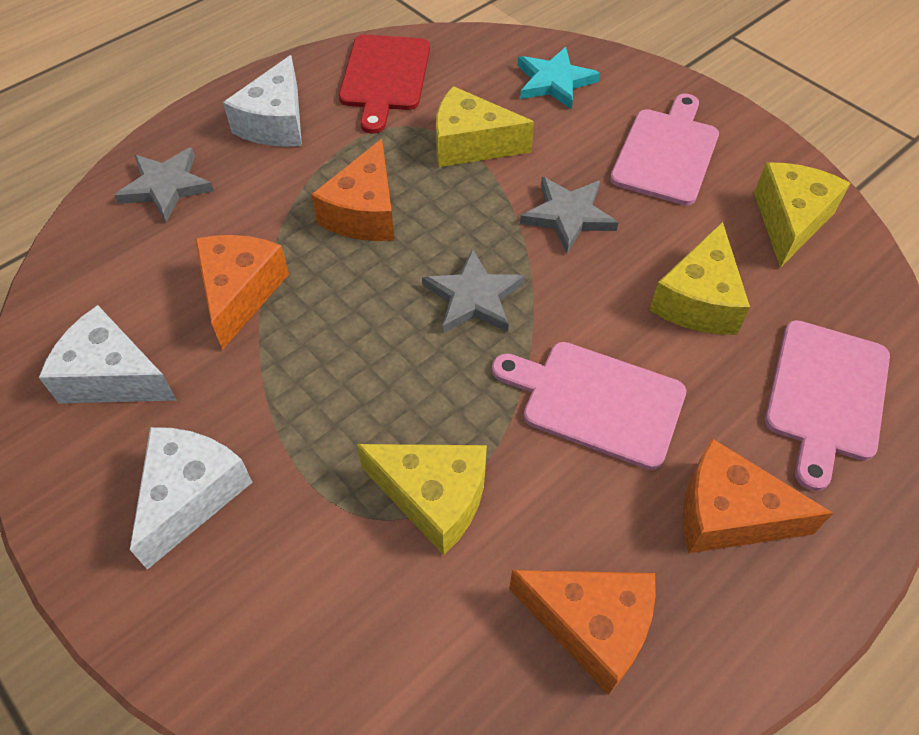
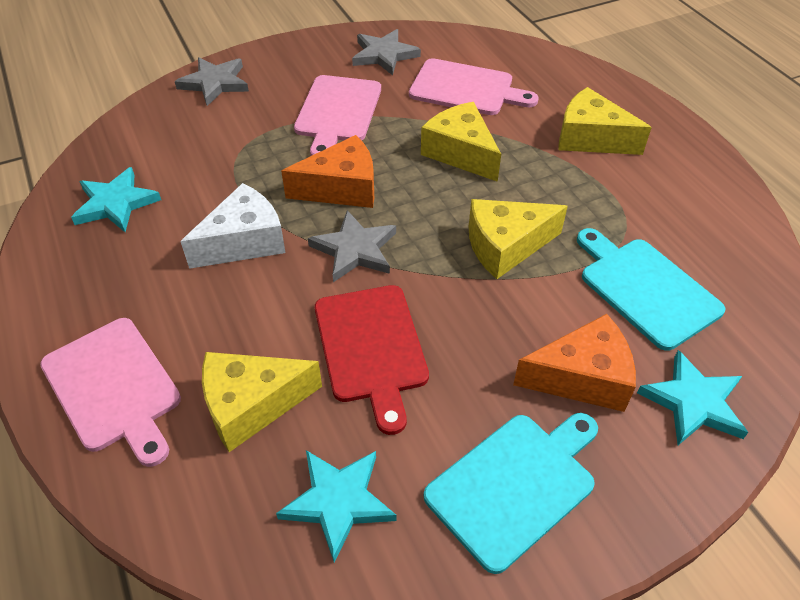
orange cheese: [195,235,289,350] [311,139,394,241] [509,570,656,695] [683,439,833,553] = 4 -> [281,135,374,208] [513,314,636,412] = 2
turquoise cutting board: none = 0 -> [424,413,598,574] [577,228,726,351] = 2
turquoise star: [518,47,600,110] = 1 -> [71,167,161,232] [276,450,396,562] [637,350,748,445] = 3
white cheese: [39,305,177,403] [130,427,253,570] [223,55,302,147] = 3 -> [180,183,286,269] = 1

